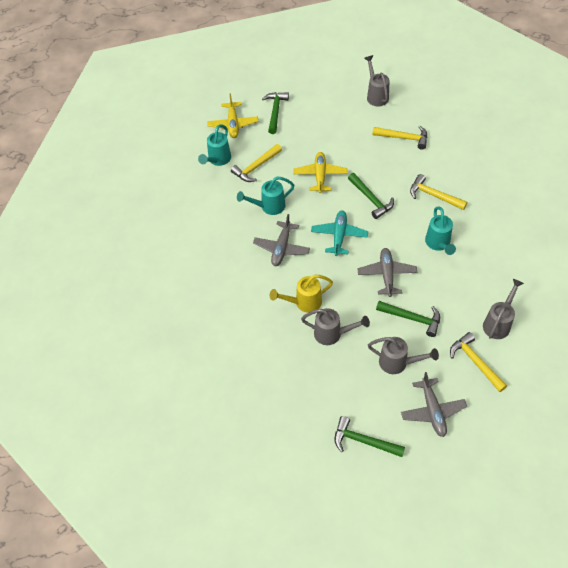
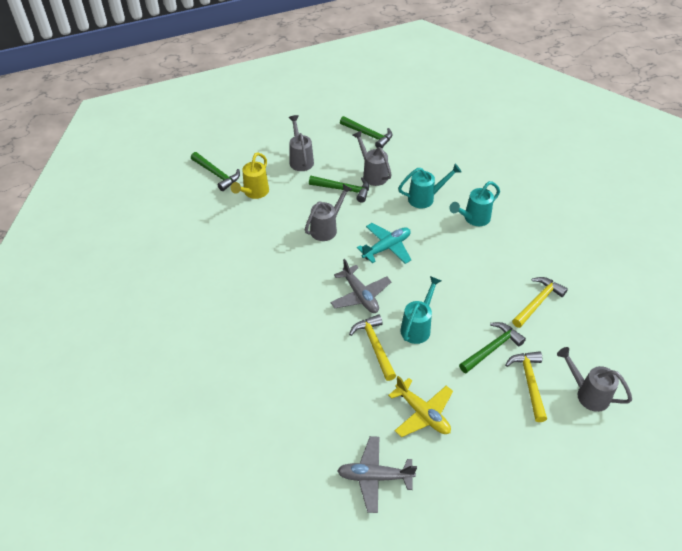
grey plane: [253,214,310,266] [358,248,417,297] [401,372,467,437] = 3 -> [330,259,391,313] [337,436,417,513] = 2
yellow hammer: [231,144,282,182] [372,126,427,150] [410,174,467,210] [450,332,507,392] = 4 -> [349,314,396,381] [505,351,547,422] [512,277,568,328] = 3
yellow plane: [207,93,259,138] [293,152,347,193] = 2 -> [388,376,453,437] = 1

